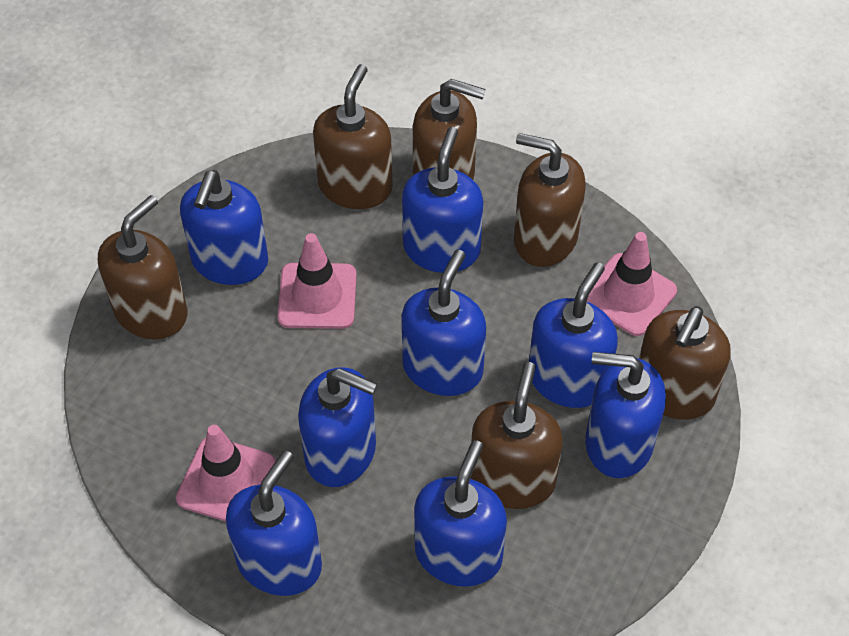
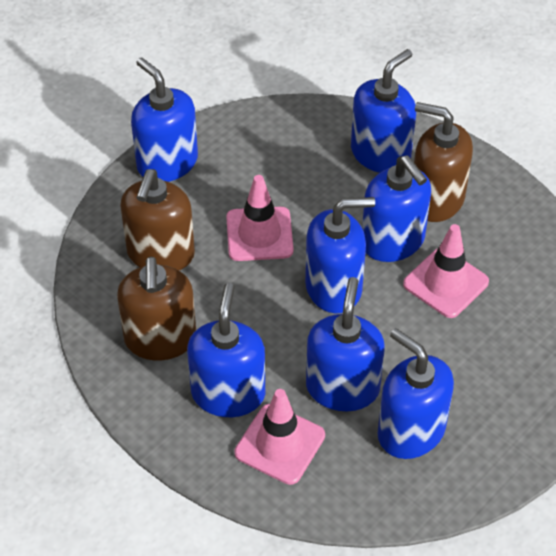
blue soap dispenser: [180,170,268,285] [226,450,322,596] [298,367,377,487] [401,250,486,396] [402,127,483,273] [414,440,507,587] [529,262,618,408] [585,352,666,478] = 8 -> [131,57,198,182] [187,283,265,417] [305,197,375,313] [306,277,385,411] [351,49,416,173] [362,155,431,262] [377,328,454,459] = 7
brown soap dispenser: [98,195,187,340] [313,64,393,209] [413,79,486,180] [471,362,563,509] [514,133,586,267] [639,306,731,420] = 6 -> [117,257,196,360] [120,169,195,270] [414,102,473,222] = 3

